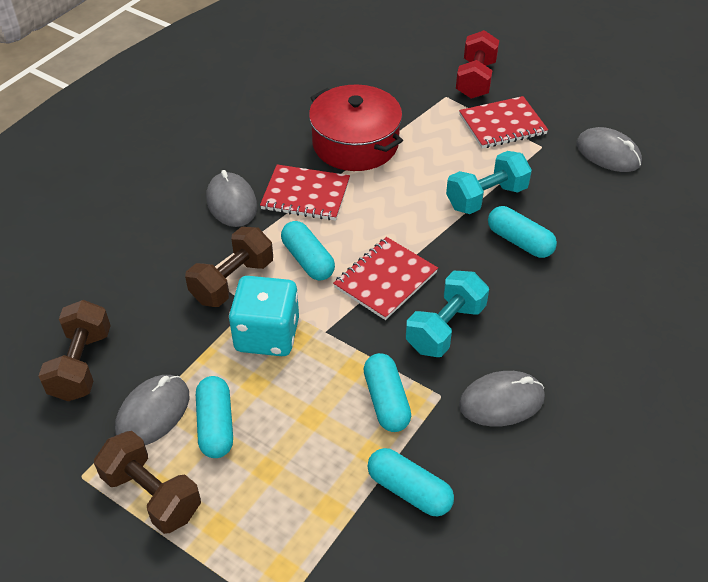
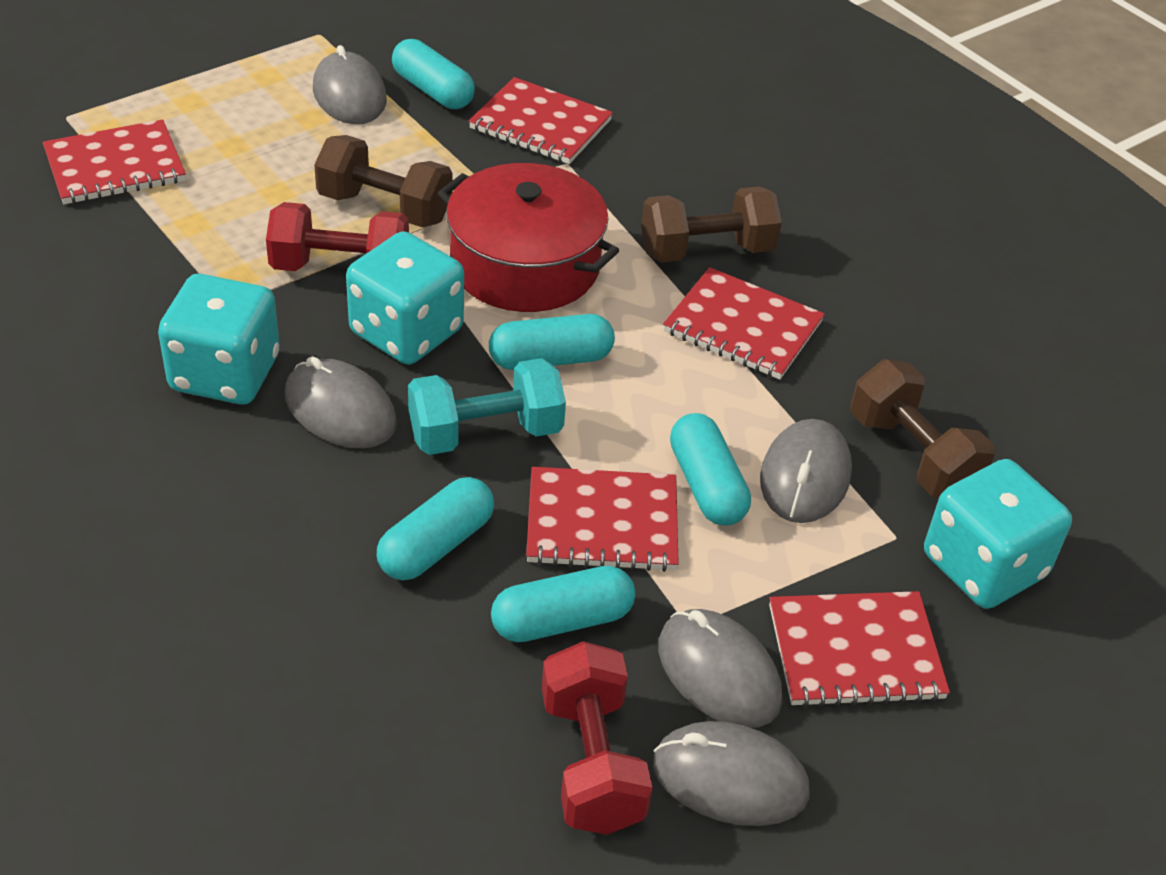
grey mouse: [115,375,189,445] [206,170,257,227] [459,371,545,427] [577,127,642,172] = 4 -> [285,356,397,449] [313,45,387,124] [653,721,810,826] [658,609,782,728] [760,419,852,523] = 5
red dumbbell: [456,30,499,99] = 1 -> [266,202,409,271] [542,641,652,835] = 2
red notebook: [260,165,350,221] [333,237,438,320] [459,96,548,148] = 3 -> [43,119,186,204] [469,77,613,164] [526,467,679,572] [663,267,825,380] [769,591,950,708] = 5
turquoise dice: [229,276,299,356] = 1 -> [158,274,280,404] [346,231,464,365] [924,459,1072,609] = 3
turquoise dumbbell: [406,271,489,357] [446,151,532,214] = 2 -> [408,358,566,455] = 1

